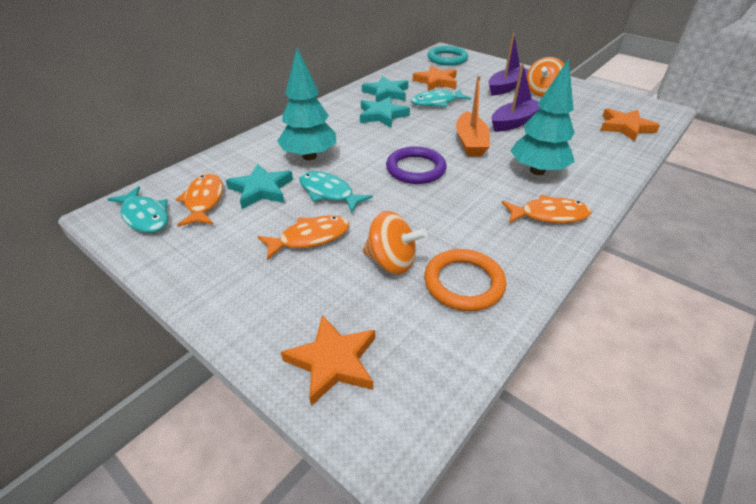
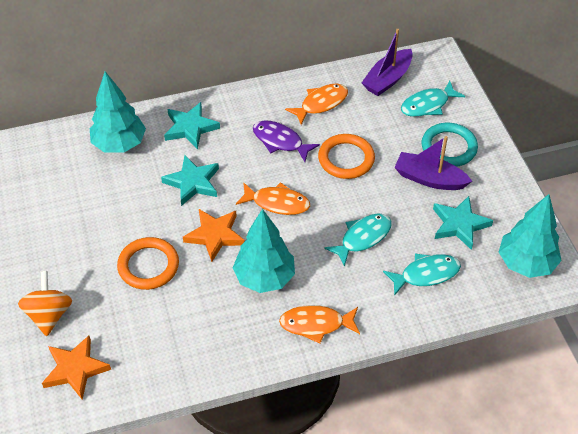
orange boat: [456,76,490,157] = 1 -> none = 0
orange ring: [424,249,506,311] = 1 -> [117,237,179,290] [318,134,375,179] = 2
orange spinning top: [363,211,427,274] [526,57,565,97] = 2 -> [18,271,72,336] = 1
orange star: [281,315,375,406] [413,65,457,91] [600,108,660,142] = 3 -> [42,336,111,399] [183,209,245,262] = 2
purple fish: none = 0 -> [253,120,320,162] = 1
purple ring: [386,146,447,184] = 1 -> none = 0
turquoise tree: [277,48,337,160] [510,59,575,175] = 2 -> [90,71,146,153] [233,209,295,293] [499,194,562,278] = 3

